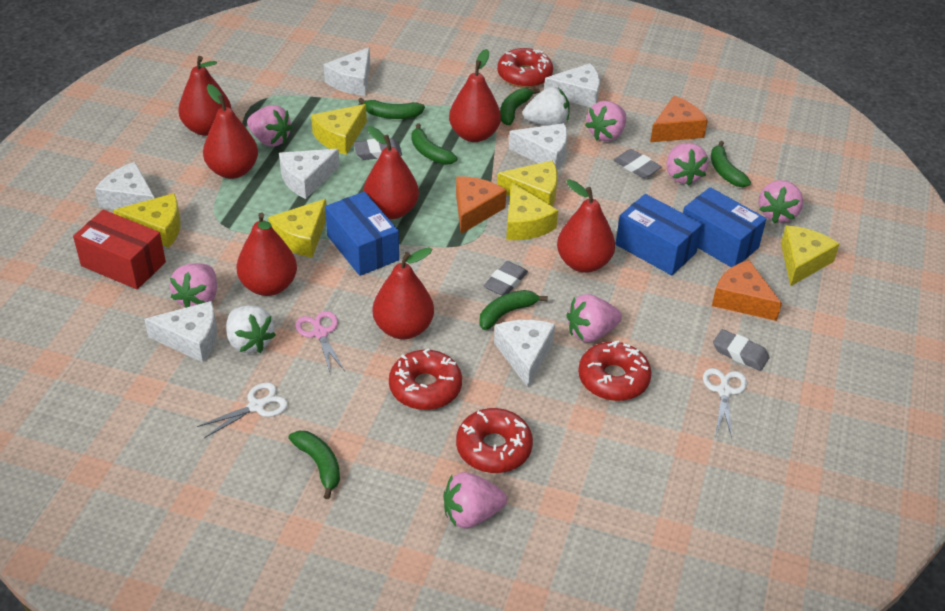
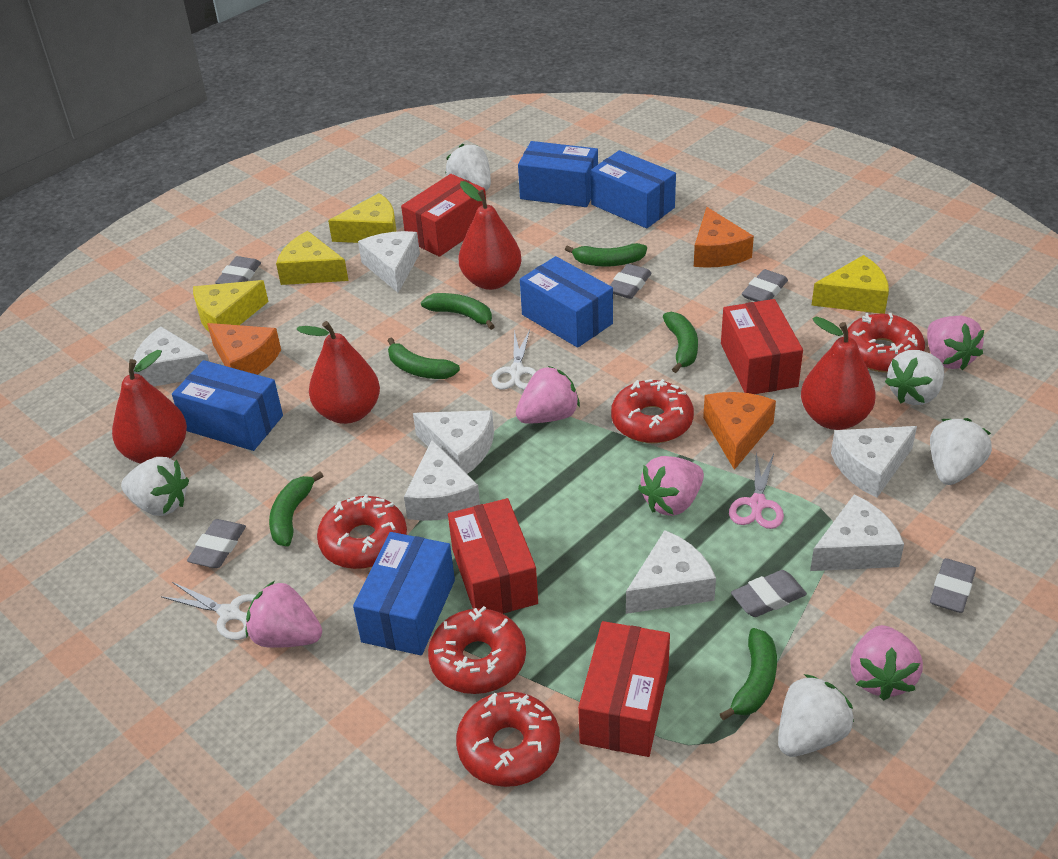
blue box: [325,191,399,276] [616,194,703,275] [683,187,766,267] = 3 -> [172,360,283,451] [353,532,455,655] [518,141,598,207] [520,256,613,348] [591,150,676,229] = 5
grey eraser: [354,138,402,160] [484,261,528,296] [613,149,662,178] [713,329,770,371] = 4 -> [187,519,246,568] [215,256,261,284] [610,264,652,299] [731,570,807,617] [742,269,788,302] [930,558,976,613] = 6
pink strawberry: [170,263,217,308] [247,105,293,147] [444,472,507,529] [566,294,622,342] [585,101,626,141] [666,143,708,186] [759,180,803,223] = 7 -> [246,581,322,648] [516,366,580,423] [638,456,704,516] [850,625,923,701] [927,316,984,371] = 5
red box: [73,210,166,289] = 1 -> [401,174,486,257] [448,498,538,614] [578,621,670,757] [721,299,803,394] = 4
red donut: [389,348,462,410] [456,408,533,473] [497,48,553,88] [578,340,652,401] = 4 -> [317,494,407,569] [428,606,526,694] [456,691,560,787] [611,379,694,443] [847,313,925,373] = 5
red pear: [179,56,232,136] [203,84,258,179] [236,212,297,296] [363,126,419,219] [373,247,434,339] [449,49,501,142] [557,179,615,273] = 7 -> [112,350,187,464] [296,321,380,424] [458,181,522,290] [801,316,876,430] = 4
white strawberry: [226,306,276,353] [523,87,570,126] = 2 -> [121,457,189,516] [445,144,491,191] [778,674,854,757] [885,350,944,405] [930,418,992,485] = 5
yellow cheese: [113,193,181,248] [268,199,326,258] [311,104,367,155] [497,161,558,207] [506,183,558,240] [781,226,839,286] = 6 -> [193,280,268,332] [276,231,349,285] [328,193,397,243] [811,255,889,314] = 4

